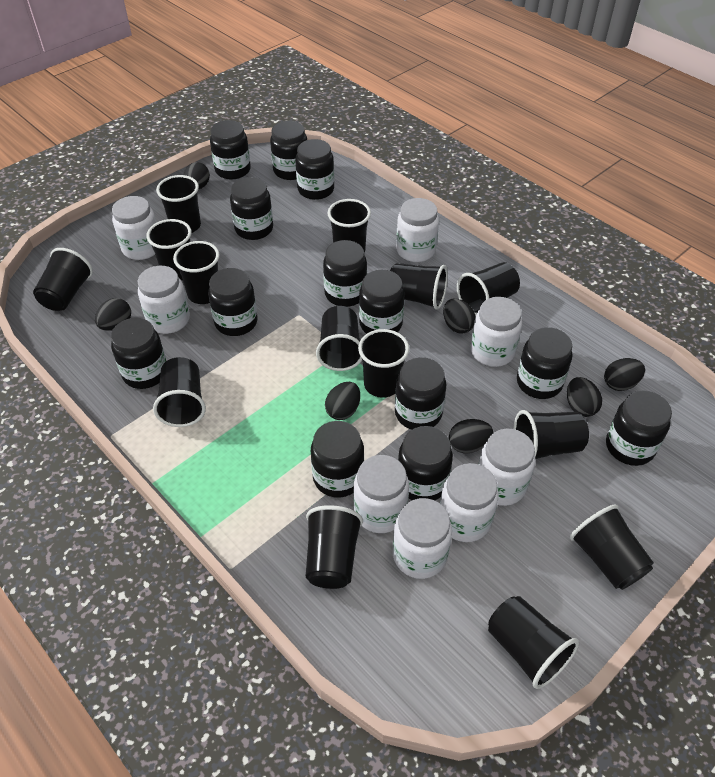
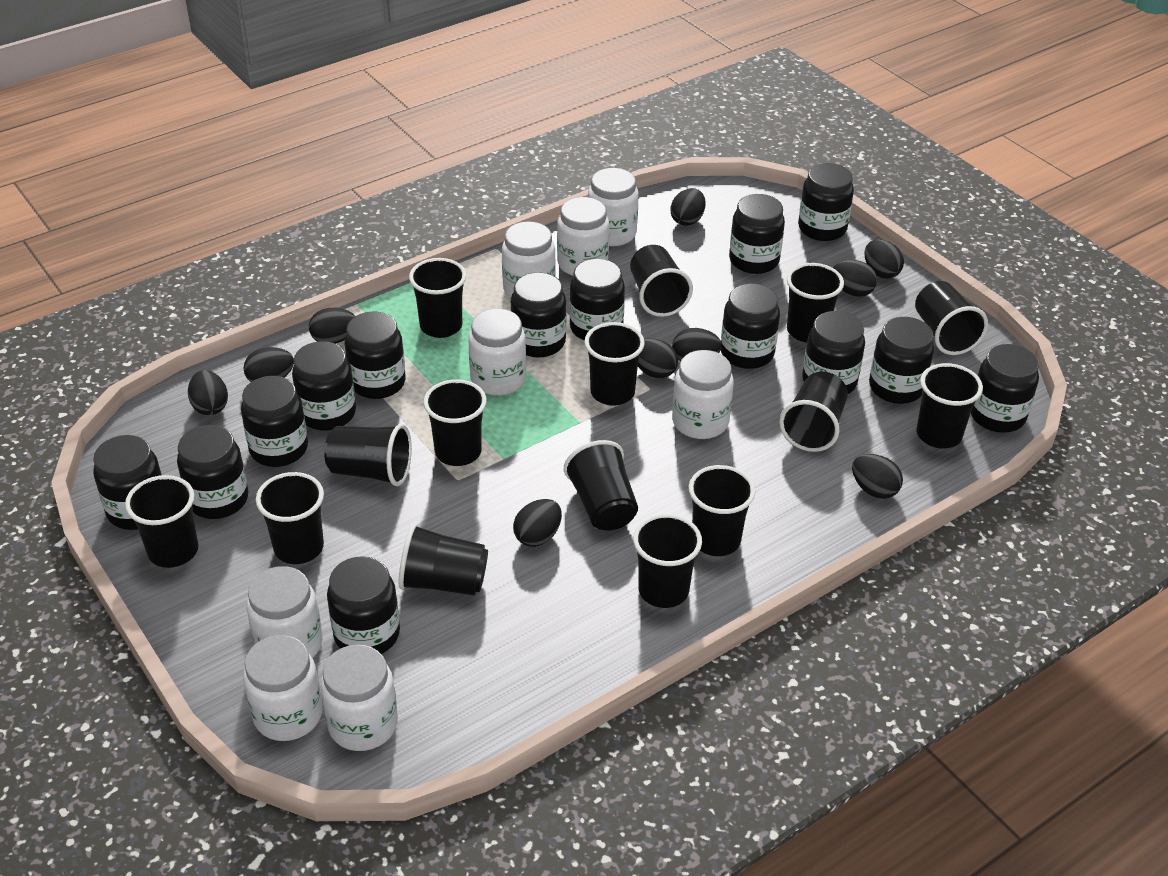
black cup: [33,248,93,311] [147,219,191,280] [153,357,206,427] [156,175,201,233] [173,241,219,304] [306,505,363,589] [316,306,362,371] [328,199,371,252] [358,329,409,398] [390,263,448,310] [457,262,520,316] [488,596,579,689] [514,410,589,459] [570,505,654,590] = 14 -> [125,475,198,568] [256,472,324,564] [324,424,412,486] [399,523,488,596] [409,258,466,338] [423,379,486,466] [564,440,638,531] [584,322,645,406] [630,245,693,317] [633,514,702,608] [689,465,755,556] [779,372,848,452] [787,263,844,342] [915,281,988,355] [916,363,983,448] = 15
black egg: [95,298,131,331] [184,162,210,190] [325,382,360,420] [443,299,476,333] [449,419,493,453] [567,377,602,417] [604,358,645,391] = 7 -> [188,370,228,415] [244,347,294,382] [309,308,355,344] [513,499,562,547] [638,338,678,378] [670,188,706,226] [672,328,722,361] [833,260,877,297] [852,454,903,499] [864,239,904,279] = 10
black jar: [111,318,166,389] [208,268,258,336] [210,120,251,179] [230,177,273,240] [270,121,307,180] [295,139,334,200] [311,421,364,497] [323,240,367,307] [359,270,405,334] [395,357,446,429] [398,426,453,501] [517,327,572,399] [606,390,672,466] = 13 -> [93,435,162,530] [177,425,248,519] [241,376,308,467] [292,341,356,430] [327,556,400,654] [345,311,406,399] [511,273,566,357] [569,259,625,340] [721,284,780,369] [729,194,785,274] [798,163,854,241] [802,311,865,394] [869,317,934,404] [971,344,1039,433] = 14

